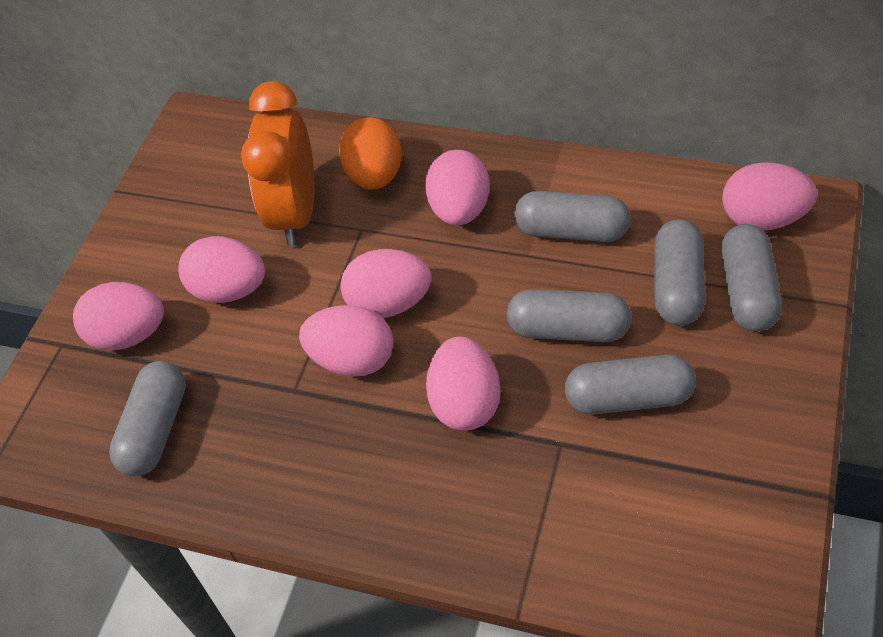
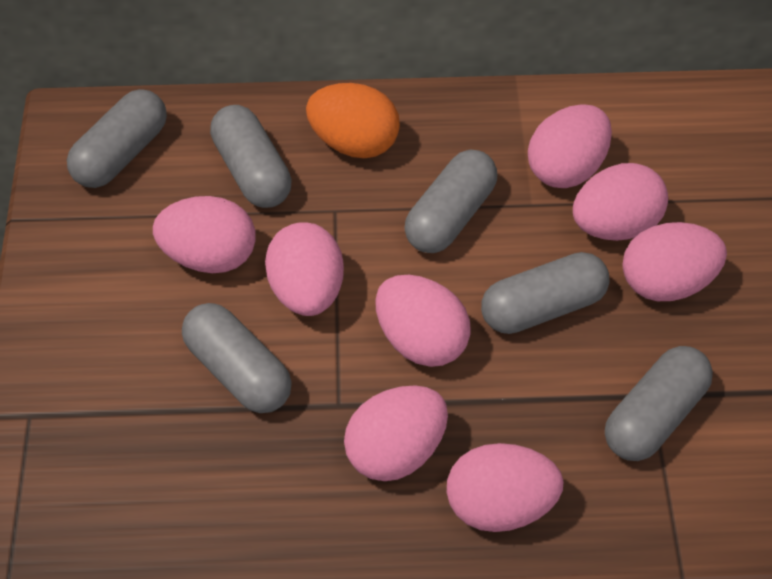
orange clock: [241,81,314,246] = 1 -> none = 0
pink egg: [73,282,164,350] [178,236,265,303] [299,305,393,377] [340,249,431,318] [425,150,490,225] [426,337,501,431] [722,162,817,230] = 7 -> [153,196,256,273] [265,222,344,316] [344,385,448,481] [375,275,471,367] [447,443,564,532] [528,104,612,188] [573,163,668,241] [623,222,727,301] = 8

